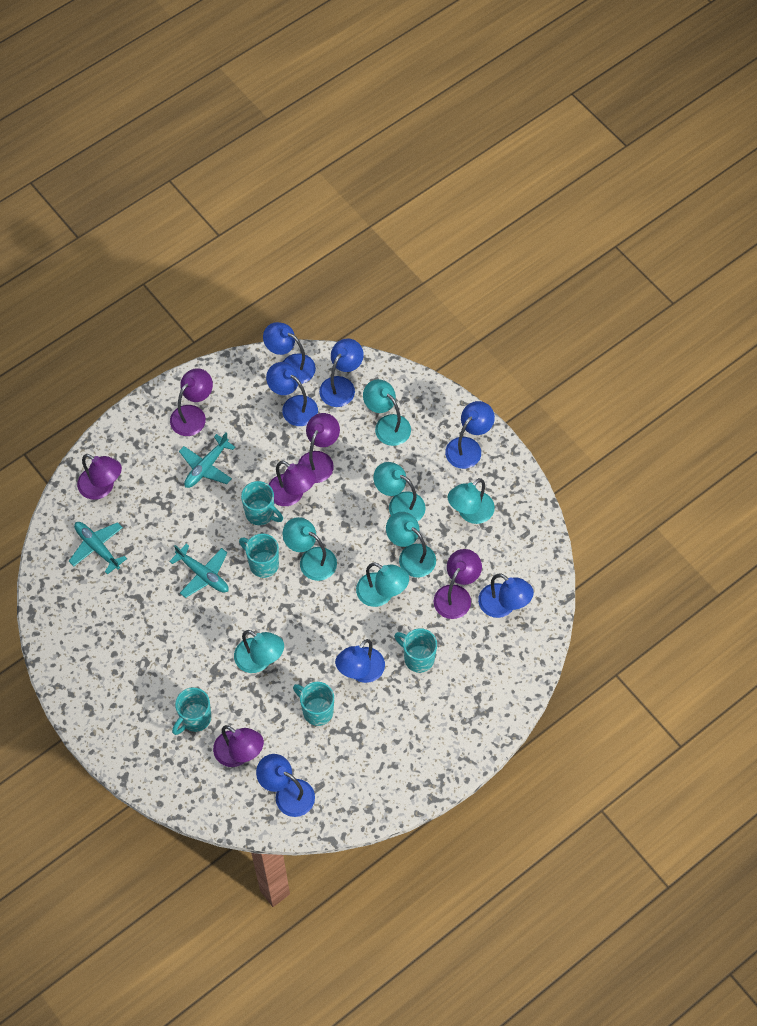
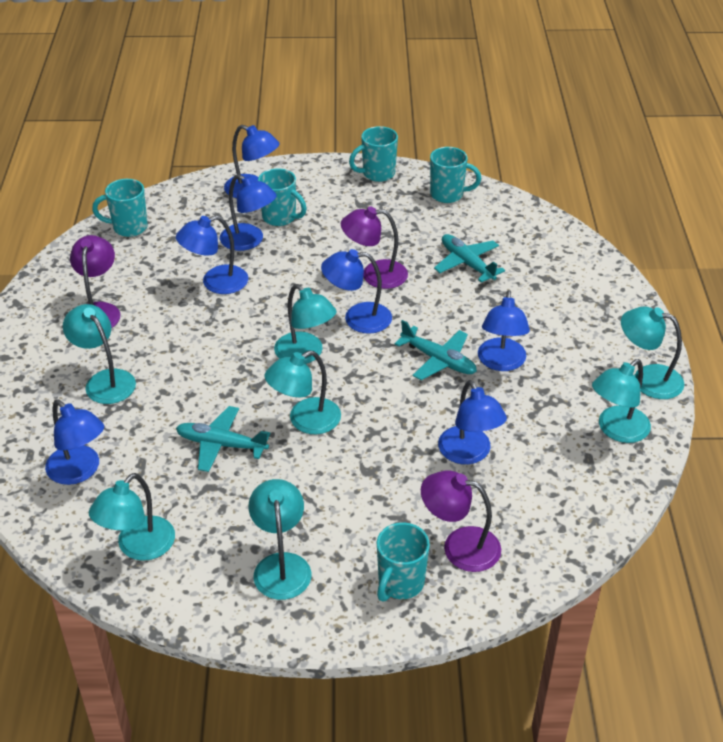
purple lamp: [77,454,122,500] [170,368,213,436] [213,725,264,767] [269,461,316,506] [298,413,340,483] [433,549,482,619] = 6 -> [70,235,120,328] [341,206,408,289] [421,471,501,572] = 3

